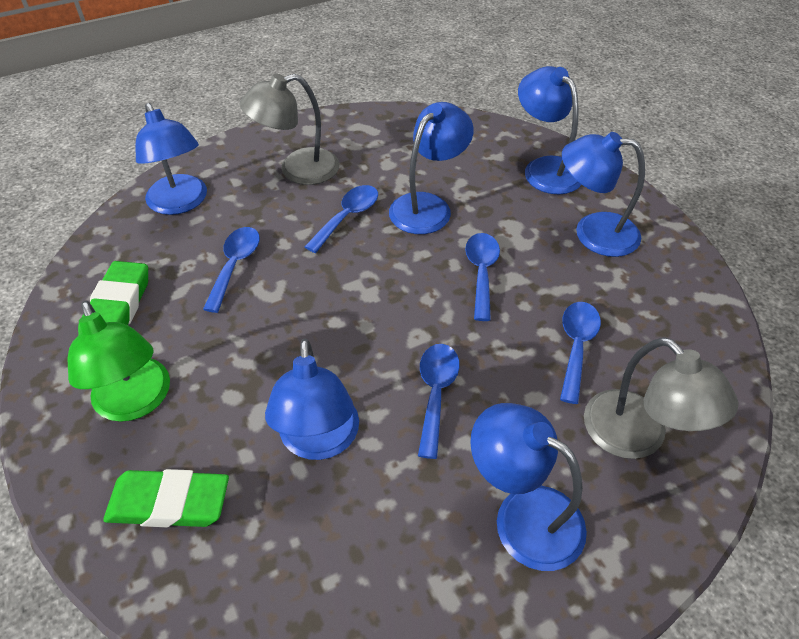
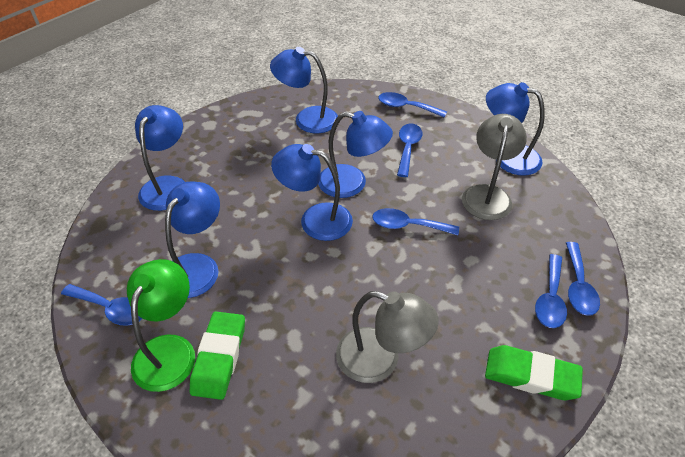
blue spoon: [203,227,260,313] [305,185,378,253] [418,344,460,459] [465,233,500,321] [560,302,601,404] = 5 -> [61,284,143,326] [372,208,459,235] [378,92,447,118] [397,124,422,177] [535,254,567,328] [566,242,600,316] = 6

